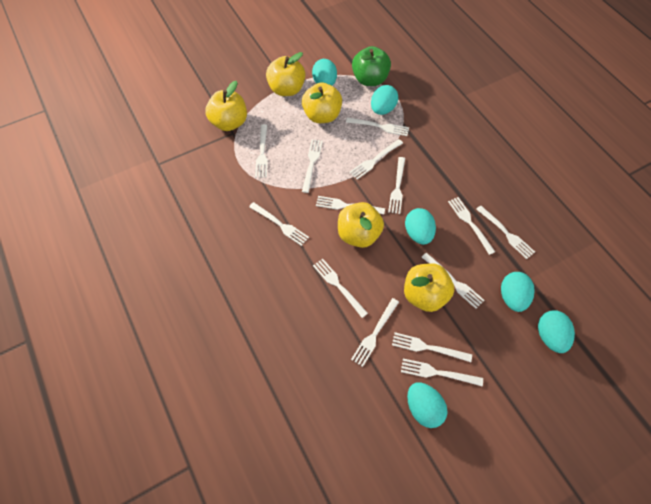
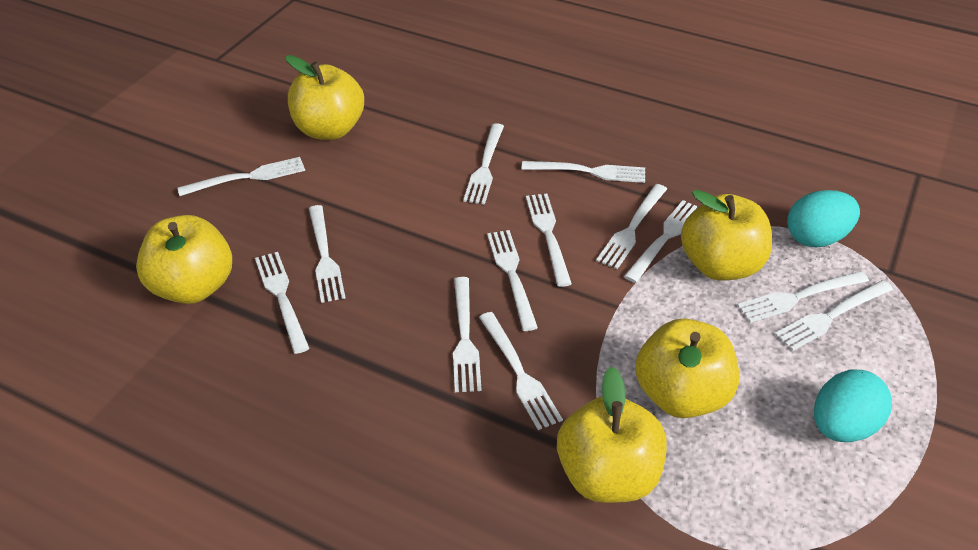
green apple: [352,46,391,86] = 1 -> none = 0
turquoise egg: [312,59,337,86] [371,85,398,115] [405,208,436,245] [407,382,448,428] [501,272,535,312] [538,311,575,353] = 6 -> [787,190,860,247] [814,370,892,442] = 2
white fork: [249,202,309,246] [255,124,268,178] [302,139,323,193] [313,259,368,318] [316,196,385,214] [346,118,409,136] [349,139,403,179] [351,298,399,367] [388,157,405,214] [392,332,472,362] [401,359,483,386] [422,253,484,309] [448,197,495,255] [476,206,535,259] = 14 -> [177,157,305,196] [255,252,310,354] [309,205,345,303] [453,277,482,392] [463,123,504,204] [479,312,563,430] [487,230,538,331] [521,161,645,183] [526,194,572,287] [596,184,667,269] [624,200,697,283] [737,271,869,323] [775,280,893,351] = 13

